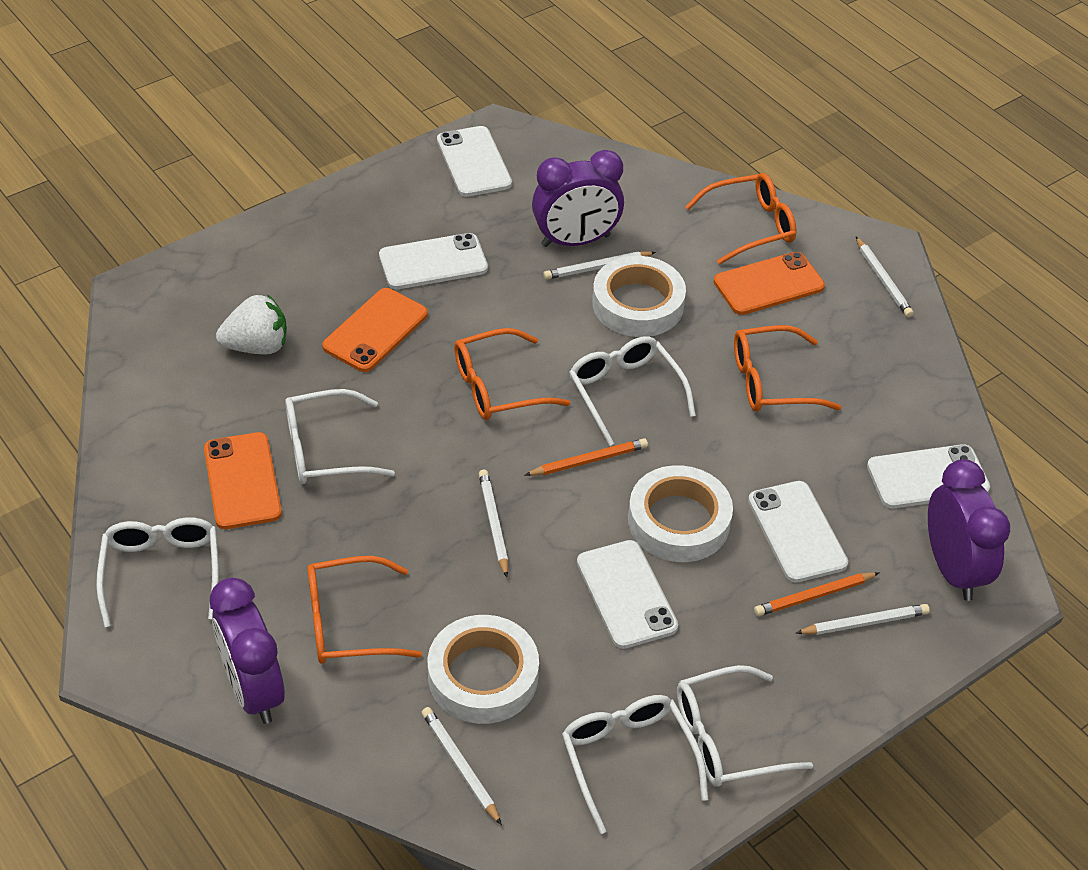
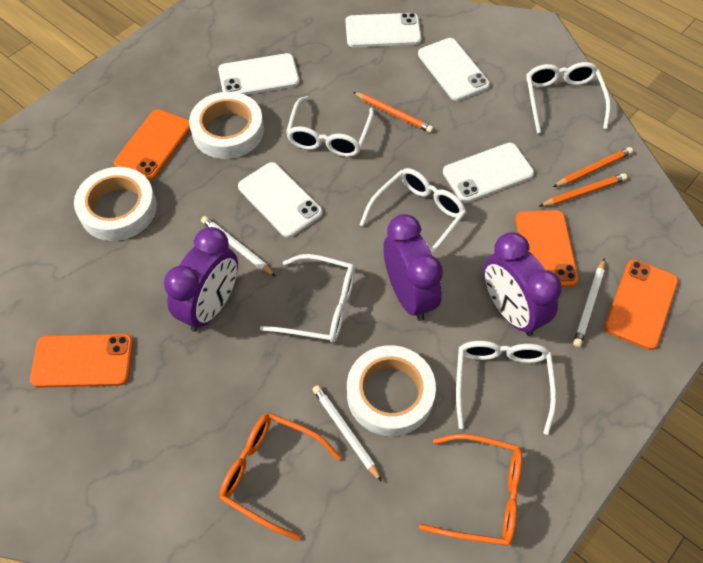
orange glasses: [307,556,422,664] [454,328,571,420] [685,173,797,265] [734,325,841,412] = 4 -> [219,413,341,541] [419,434,522,546] = 2
orange pencil: [525,438,648,476] [754,572,879,616] = 2 -> [353,92,433,133] [539,173,627,206] [553,147,633,187] = 3
orange phone: [204,432,282,529] [322,288,428,372] [714,252,825,315] = 3 -> [30,334,133,388] [114,109,190,181] [515,210,579,287] [605,259,678,350] = 4
white pencil: [421,707,502,825] [479,470,508,578] [543,251,656,280] [796,604,930,635] [856,237,914,317] = 5 -> [201,216,276,277] [312,385,382,482] [573,258,605,347] = 3
white strawberry: [216,294,287,355] = 1 -> none = 0

